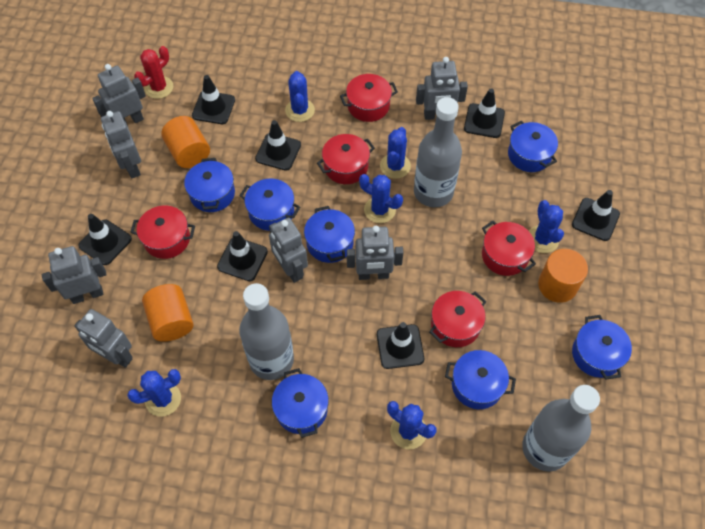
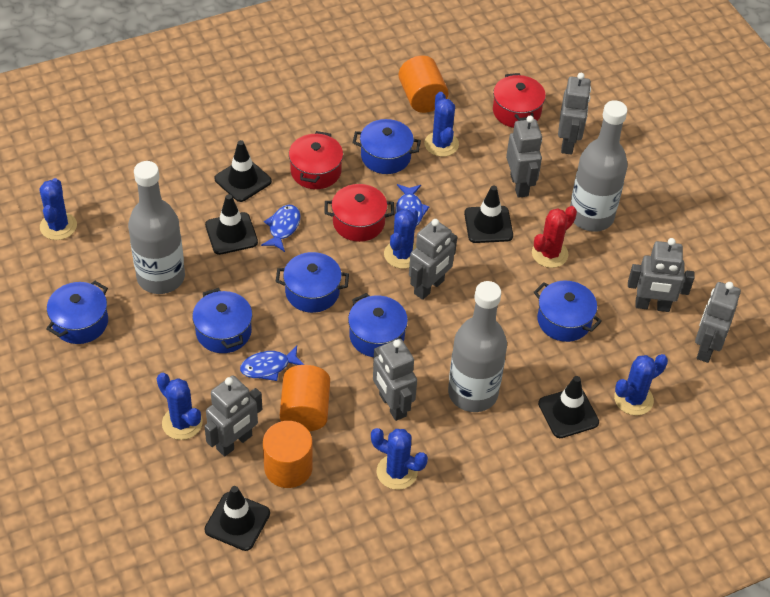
black traffic cone: [78,214,132,265] [192,75,235,124] [217,231,268,281] [255,120,301,171] [377,322,424,369] [464,89,505,138] [572,190,620,241] = 7 -> [204,486,270,551] [205,194,258,255] [214,140,272,202] [464,186,513,243] [538,376,599,438] = 5
blue fish: none = 0 -> [240,345,304,381] [261,205,300,252] [396,184,429,225] = 3
blue pot: [184,158,235,212] [239,179,300,231] [272,368,329,438] [304,206,355,263] [445,350,516,409] [508,121,558,172] [572,315,632,380] = 7 -> [46,281,108,344] [192,288,252,353] [276,252,349,313] [348,293,408,357] [353,119,421,174] [534,281,602,342] = 6
red pot: [130,206,195,259] [317,134,375,184] [340,74,398,122] [429,291,486,347] [482,221,536,276] = 5 -> [289,131,343,189] [324,184,394,242] [493,73,546,128] = 3

